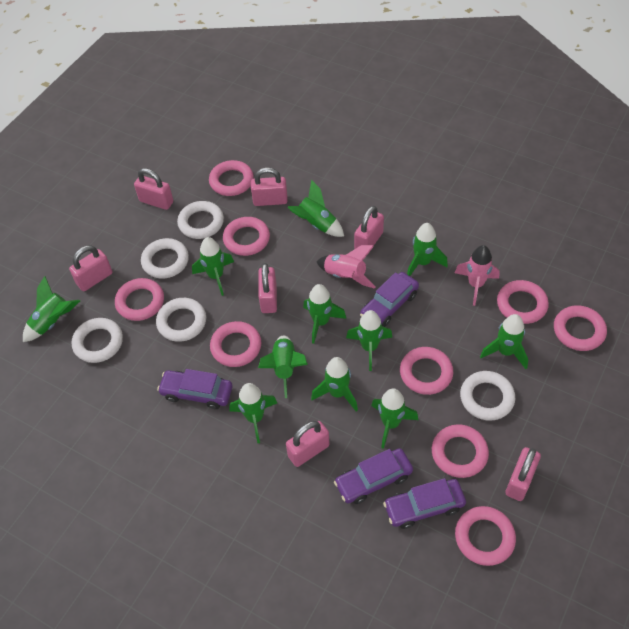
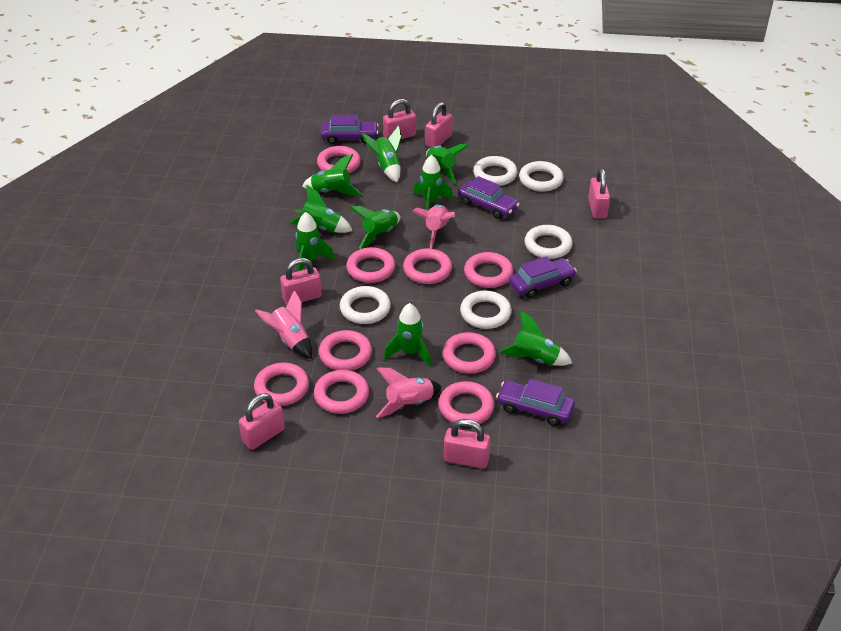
green rocket: [23,276,80,342] [192,237,234,296] [229,383,277,443] [258,335,308,398] [287,180,344,237] [303,284,346,344] [311,357,358,411] [346,310,392,371] [371,388,418,449] [407,223,448,276] [480,314,528,369] = 11 -> [290,185,353,233] [296,212,335,271] [302,154,362,195] [350,206,400,249] [362,125,402,182] [384,303,431,367] [413,155,453,210] [426,144,468,183] [499,310,572,366] = 9
pink padlock: [69,245,113,291] [134,168,173,210] [251,167,288,206] [258,263,277,313] [286,421,330,467] [354,206,384,249] [505,447,541,501] = 7 -> [239,393,285,450] [280,258,322,305] [383,99,416,139] [425,102,452,148] [444,419,491,469] [588,168,610,219] = 6
pink rocket: [317,245,375,289] [455,245,500,306] = 2 -> [255,290,312,359] [376,367,442,418] [412,205,455,249] = 3

